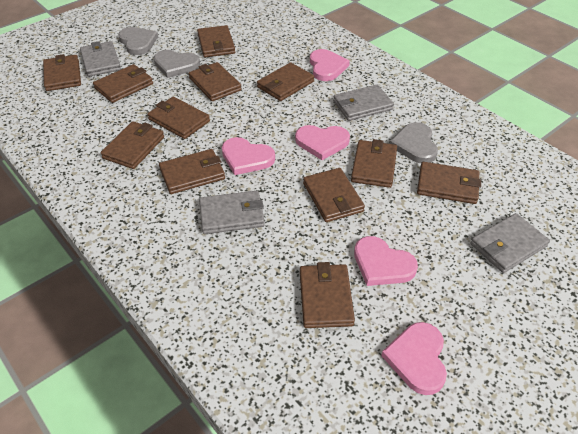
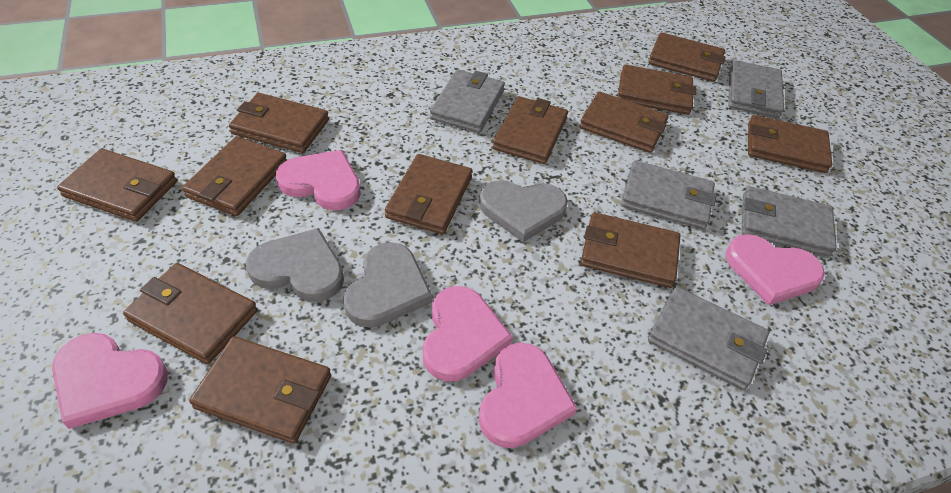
grey wallet: [80,41,121,77] [199,191,265,234] [333,85,394,121] [470,213,550,273] = 4 -> [430,69,505,133] [621,161,716,229] [648,286,769,390] [728,60,784,118] [742,186,837,257] = 5

